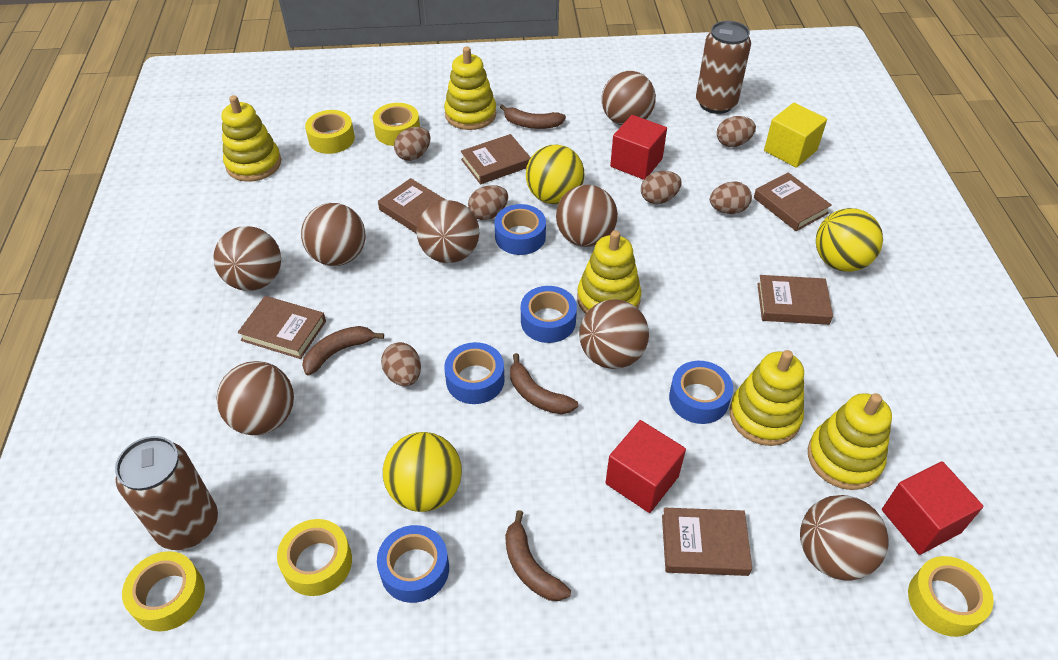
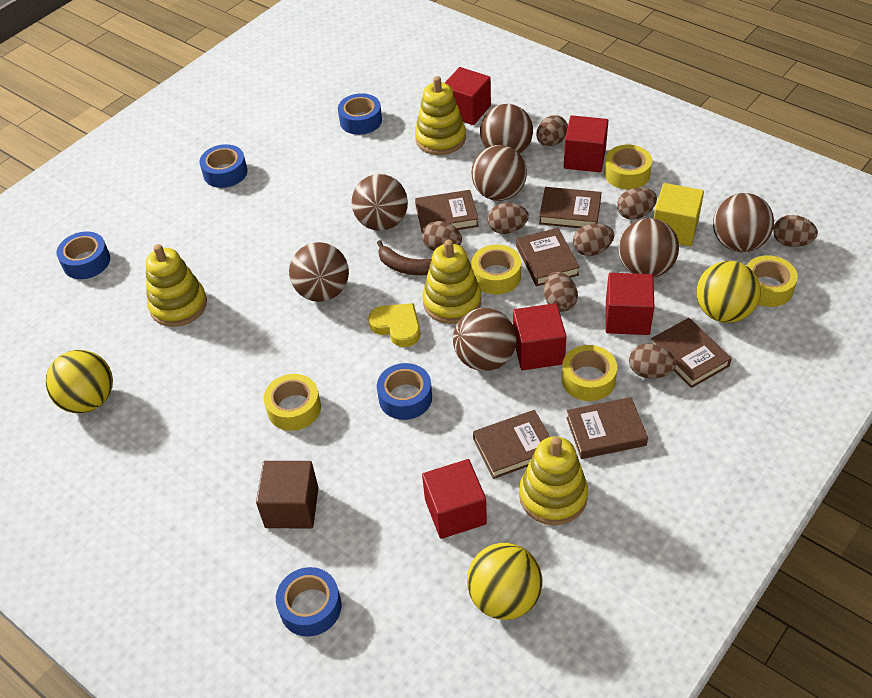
brown ball: [213,226,281,291] [216,361,294,435] [301,203,365,266] [416,200,479,263] [556,185,618,247] [579,299,649,369] [602,71,656,125] [800,495,889,580] = 8 -> [289,242,349,302] [352,174,408,231] [453,308,516,371] [471,145,527,201] [480,104,533,154] [618,218,679,278] [713,193,774,252] = 7
brown banana: [302,326,384,376] [500,104,566,129] [505,510,571,601] [510,353,578,414] = 4 -> [377,240,432,275] = 1
brown can: [115,436,218,550] [696,21,751,114] = 2 -> none = 0
brown cube: none = 0 -> [256,461,318,529] = 1
brown egg: [381,342,421,386] [394,127,431,161] [468,185,508,220] [641,171,682,204] [710,182,752,214] [717,116,756,147] = 6 -> [422,221,462,251] [488,203,529,234] [536,115,568,146] [544,272,578,312] [573,223,614,256] [617,188,657,220] [629,343,676,379] [773,215,818,247] = 8
red cube: [605,420,686,513] [610,115,667,180] [882,462,983,555] = 3 -> [422,459,487,539] [445,67,491,125] [513,303,567,370] [564,115,609,172] [606,273,654,335] = 5
yellow heart: none = 0 -> [368,303,420,347] = 1
yellow stacking toy: [221,95,281,182] [444,47,497,130] [577,230,641,314] [729,350,804,446] [808,393,892,490] = 5 -> [146,244,207,327] [415,76,466,155] [422,240,481,324] [519,437,588,525] = 4

